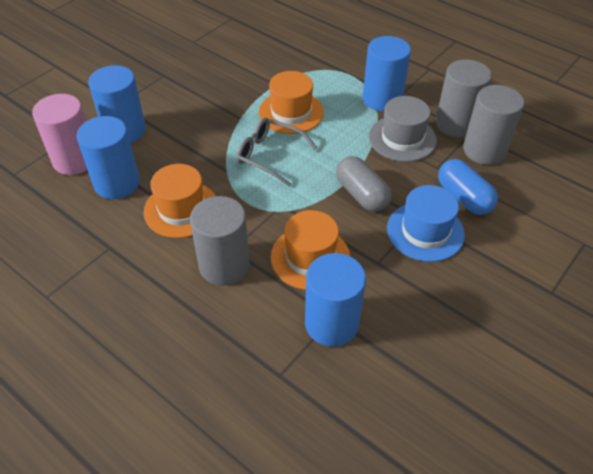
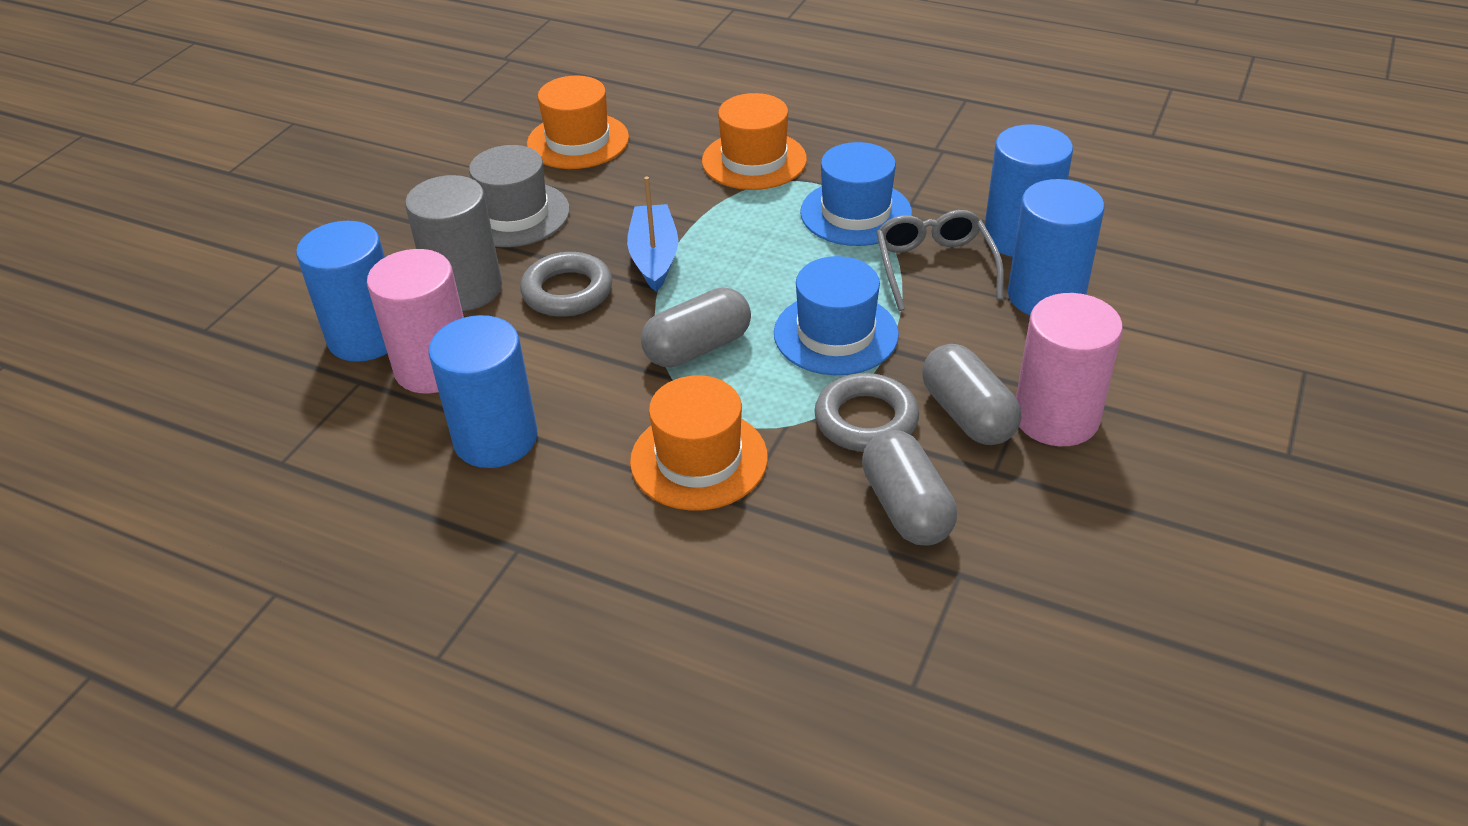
blue boat: none = 0 -> [627,177,678,292] = 1
blue capsule: [438,159,498,215] = 1 -> none = 0
blue hat: [387,185,465,262] = 1 -> [774,256,899,375] [800,142,912,246] = 2
grey capsule: [336,156,392,212] = 1 -> [641,287,751,368] [862,430,957,546] [922,344,1021,445] = 3
grey cylinder: [190,196,250,286] [436,59,492,137] [463,85,524,165] = 3 -> [405,175,502,311] = 1
grey ring: none = 0 -> [520,252,612,317] [814,373,919,452] = 2
pink cylinder: [32,94,87,175] = 1 -> [367,249,464,394] [1016,293,1123,446] = 2

